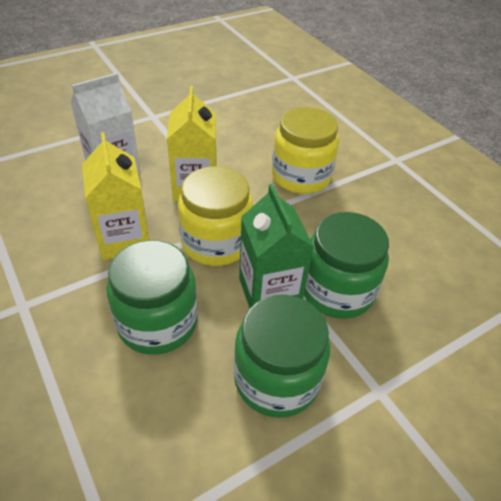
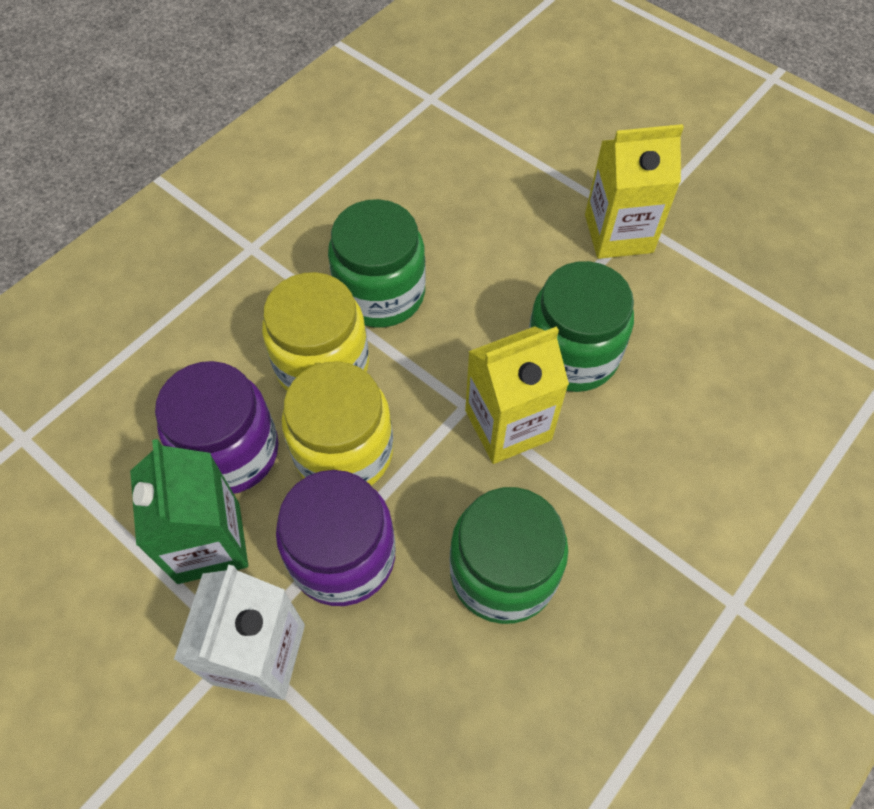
purple jar: none = 0 -> [155,361,279,494] [276,470,396,606] = 2

